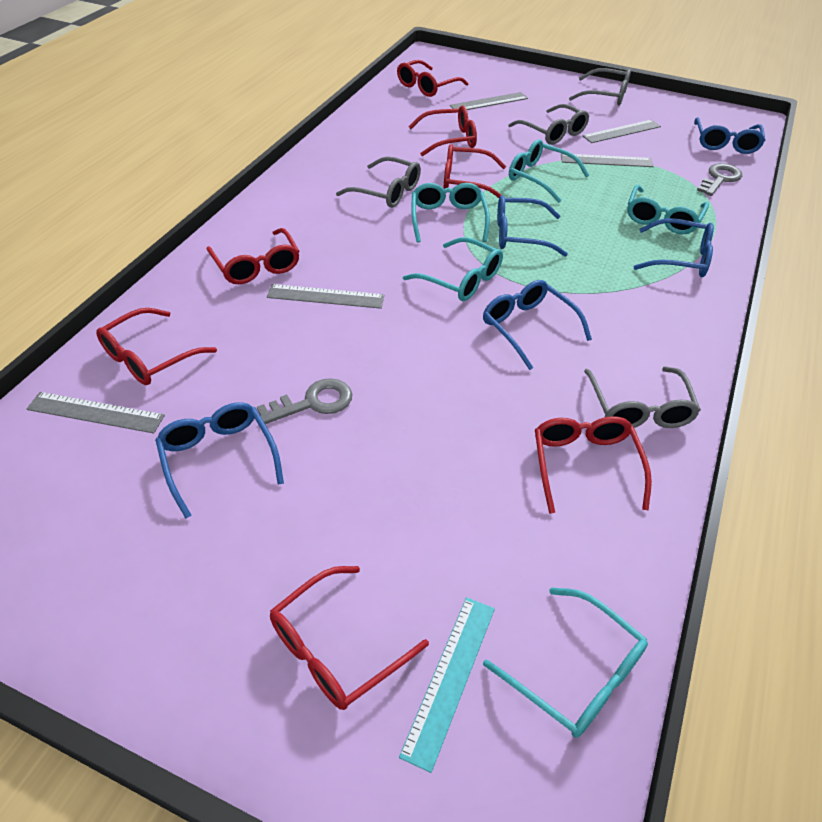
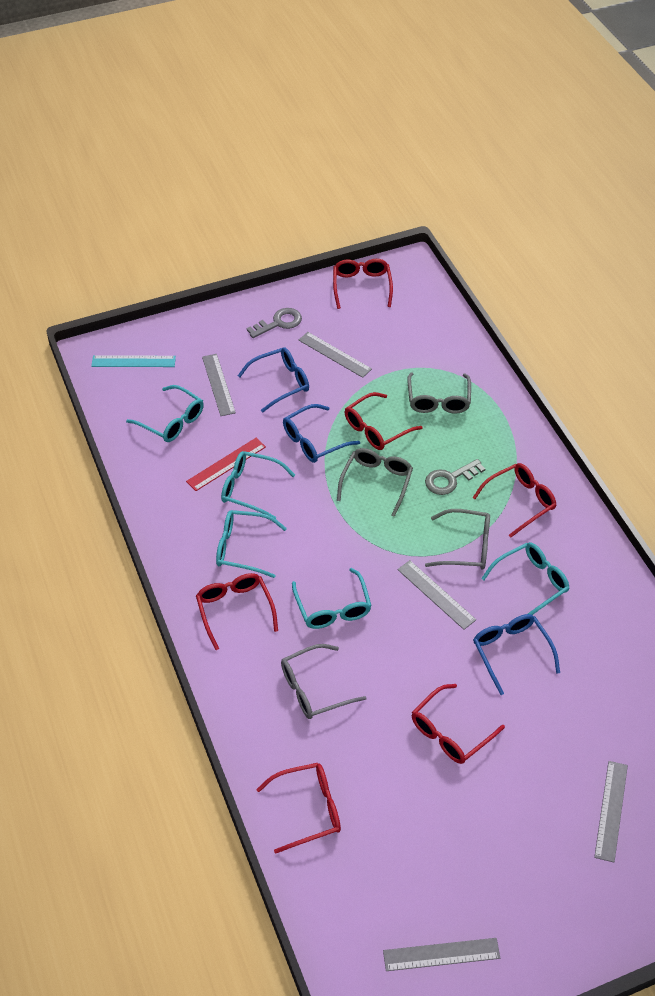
blue glasses: [155,402,284,519] [483,280,592,370] [497,195,568,257] [634,218,714,277] [694,117,766,154] = 5 -> [237,348,309,413] [283,404,360,463] [473,614,560,695] = 3
red glasses: [96,308,217,385] [206,228,300,284] [270,566,429,710] [397,60,468,97] [409,105,477,156] [444,144,506,198] [535,416,652,514] = 7 -> [196,573,278,650] [256,763,341,854] [333,259,393,309] [345,392,423,450] [412,684,505,764] [472,463,556,538] = 6
red ruler: none = 0 -> [186,438,266,491] = 1

